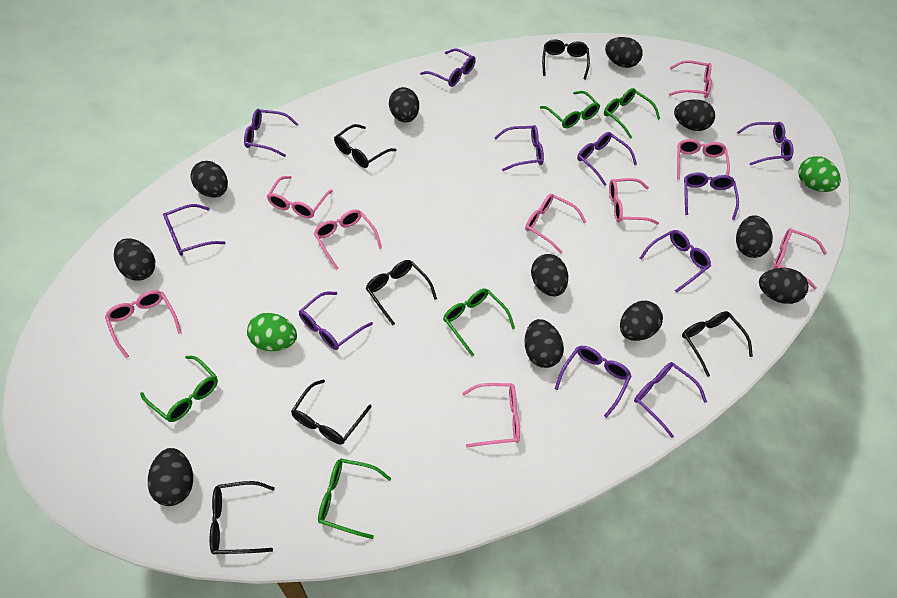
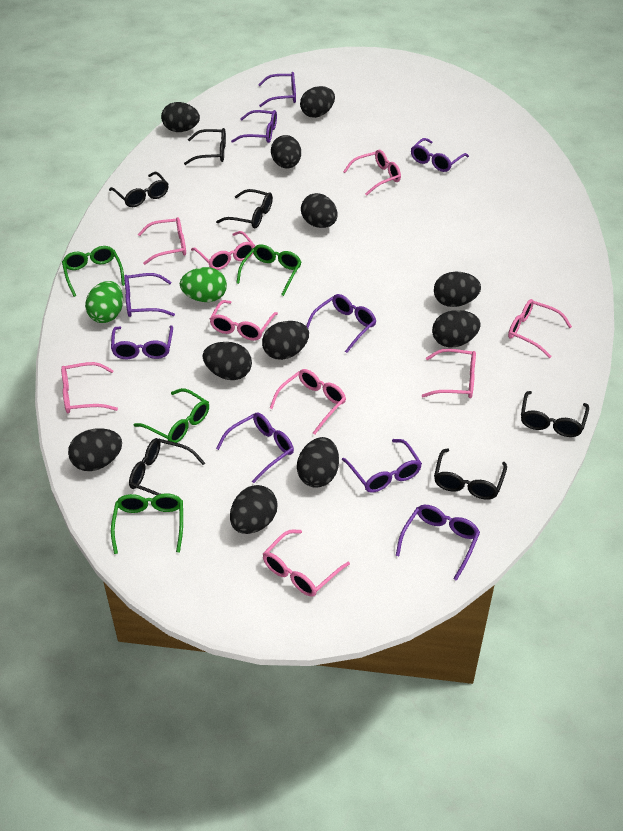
green glasses: [140,356,218,422] [318,459,391,539] [443,289,515,356] [540,91,600,128] [604,88,660,139] = 5 -> [62,246,125,297] [111,493,183,554] [134,388,209,443] [237,244,302,296] = 4
purple glasses: [163,204,225,256] [244,109,298,157] [299,291,373,350] [420,48,476,87] [494,125,544,171] [555,346,631,418] [577,132,637,186] [634,362,707,438] [640,230,711,293] [684,172,739,220] [737,122,794,165] = 11 -> [111,325,173,359] [124,273,175,317] [216,413,294,483] [231,110,277,143] [258,72,296,107] [306,294,376,353] [342,439,422,493] [396,505,480,581] [411,138,469,172] = 9

